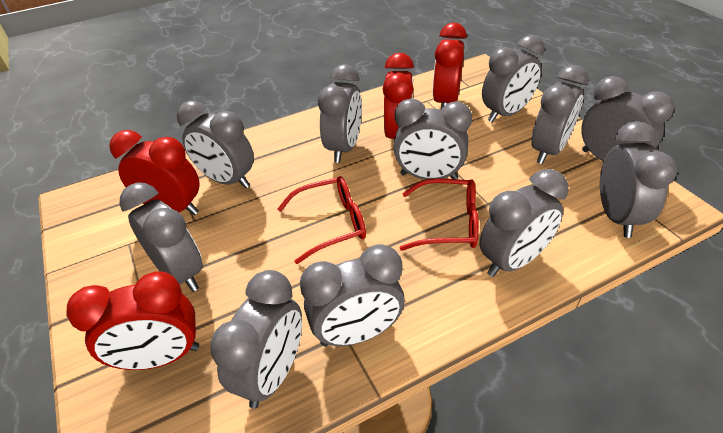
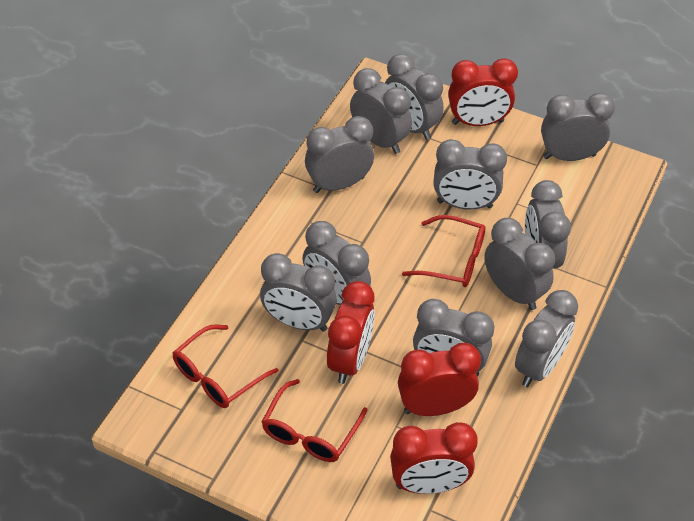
red glasses: [277,176,366,264] [400,178,479,251] = 2 -> [173,325,278,408] [262,379,367,462] [402,215,486,287] = 3

